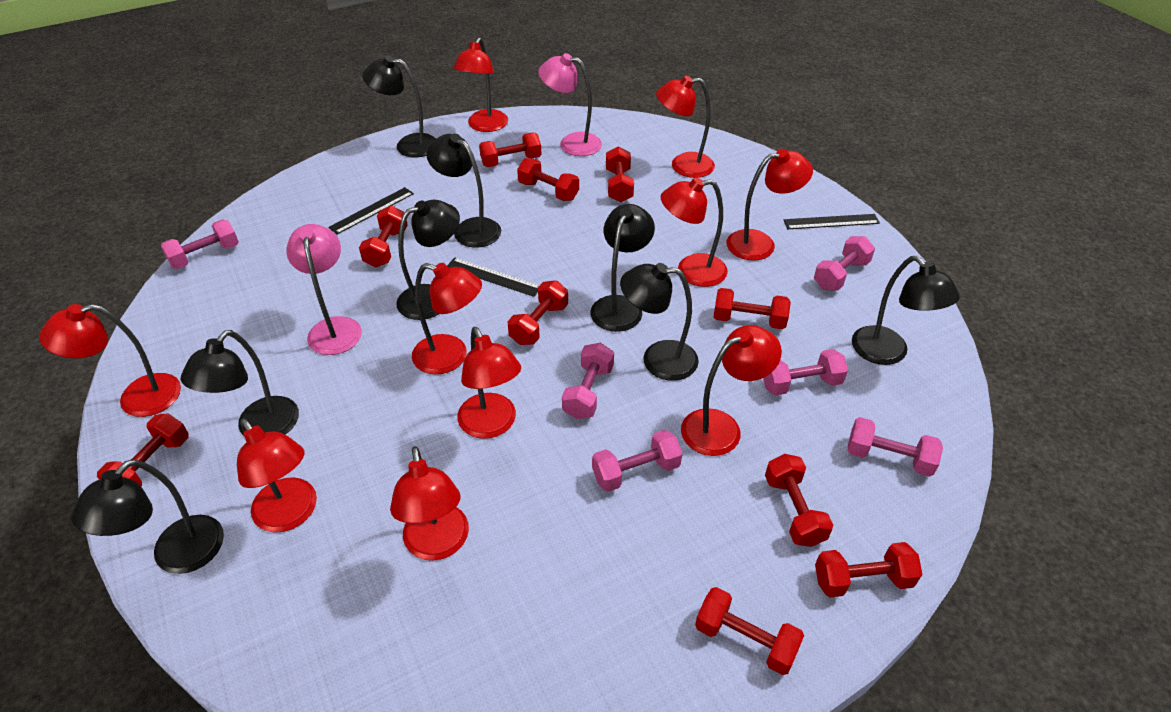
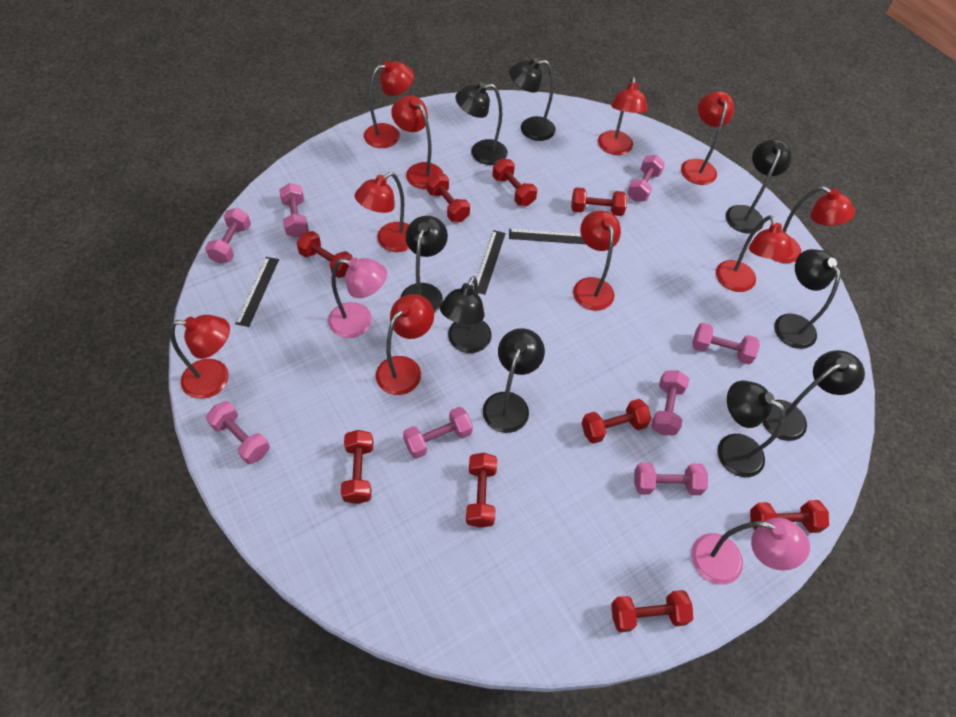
black lamp: [71,459,224,574] [181,330,299,436] [363,56,436,157] [396,200,460,320] [427,134,501,248] [590,204,655,332] [620,263,699,381] [852,256,960,365] = 8 -> [401,216,448,313] [440,276,492,353] [455,82,508,165] [483,328,545,433] [509,58,556,141] [718,380,785,477] [726,139,792,233] [762,350,865,441] [774,249,841,349] = 9
pink dumbbell: [161,219,239,269] [562,343,614,419] [592,430,682,492] [763,349,848,396] [814,236,875,291] [848,417,943,477] = 6 -> [205,208,251,264] [206,401,270,464] [279,183,309,238] [403,407,473,459] [627,155,665,202] [634,462,708,495] [651,370,689,435] [692,323,760,364] = 8
red dumbbell: [97,413,189,487] [359,206,408,267] [479,133,542,167] [508,280,568,345] [517,158,579,201] [606,146,634,202] [695,587,804,675] [714,288,791,329] [765,454,833,547] [815,542,922,597] = 10 -> [296,231,353,278] [341,430,373,504] [427,173,470,222] [466,453,497,528] [492,158,537,206] [571,187,627,216] [582,399,651,444] [611,590,693,633] [750,500,829,533] = 9

